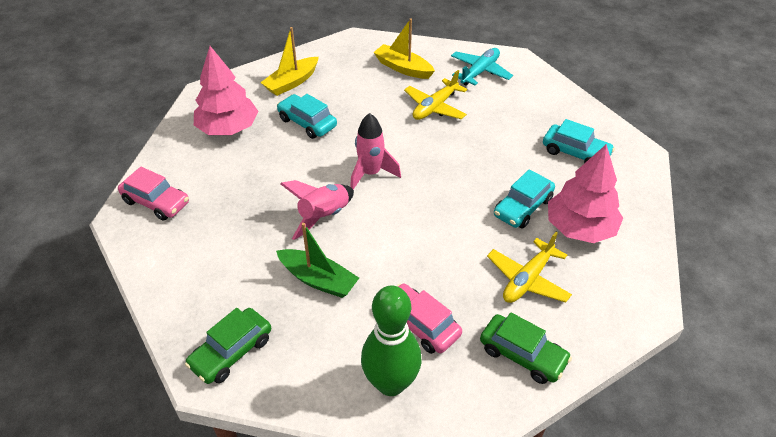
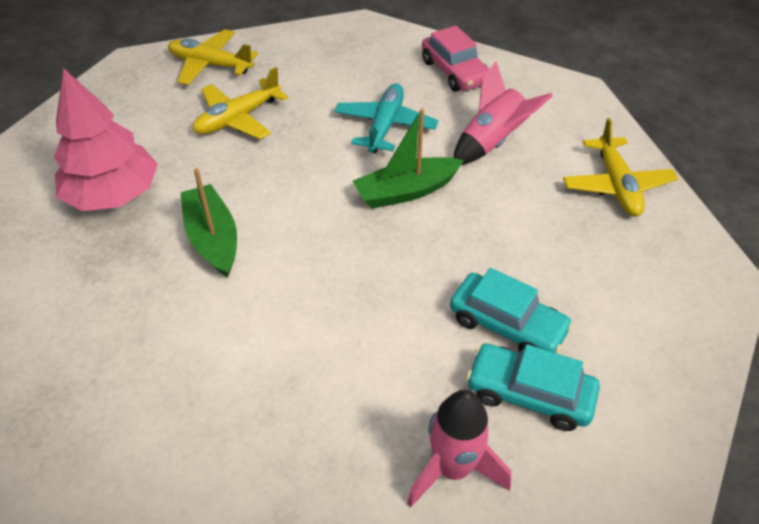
green boat: [276,223,359,298] = 1 -> [180,168,237,277] [353,109,464,208] = 2
green bowling pin: [361,285,422,396] = 1 -> none = 0
green car: [185,308,271,384] [480,312,572,384] = 2 -> none = 0
pink car: [118,167,189,221] [397,283,462,354] = 2 -> [422,25,490,92] = 1
pink tree: [194,46,258,135] [548,144,623,243] = 2 -> [54,68,158,211] = 1
turquoise car: [277,94,337,139] [494,169,555,228] [543,119,615,163] = 3 -> [450,268,573,353] [466,344,600,431] = 2
yellow boat: [260,27,319,96] [373,19,435,79] = 2 -> none = 0
yellow plane: [404,70,467,120] [487,232,572,303] = 2 -> [168,29,258,85] [193,67,288,139] [563,118,678,217] = 3

